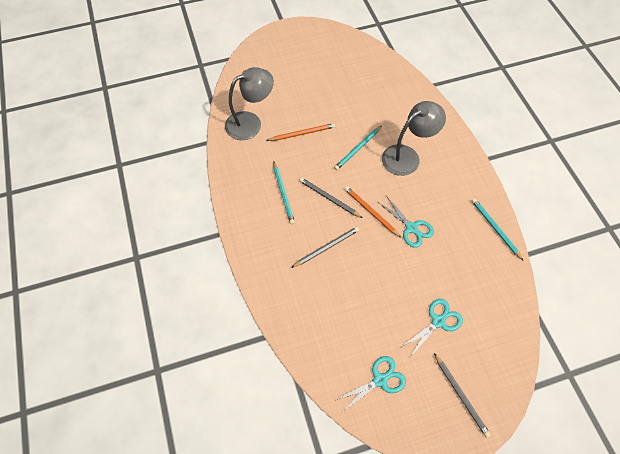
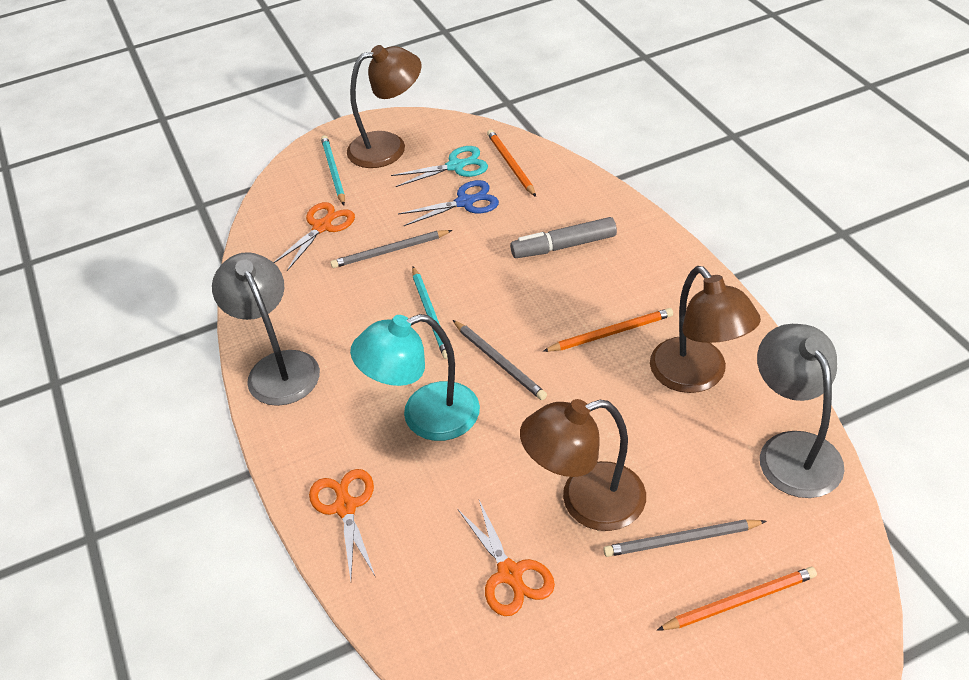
blue scissors: none = 0 -> [398,180,499,226] = 1
brown lamp: none = 0 -> [347,45,422,168] [520,399,646,531] [650,266,761,393] = 3
grey marker: none = 0 -> [510,217,617,258] = 1
orange pencil: [266,123,335,141] [345,186,401,238] = 2 -> [487,130,536,197] [543,308,673,352] [657,567,817,630] = 3
orange scissors: none = 0 -> [273,202,355,271] [309,469,375,581] [458,500,555,616] = 3
turquoise lamp: none = 0 -> [350,314,480,441] = 1
turquoise pencil: [273,162,295,224] [334,126,382,170] [472,198,523,260] = 3 -> [321,135,345,205] [412,267,448,359] = 2
turquoise scissors: [336,356,406,411] [378,196,434,248] [402,299,463,356] = 3 -> [391,146,488,187] = 1

